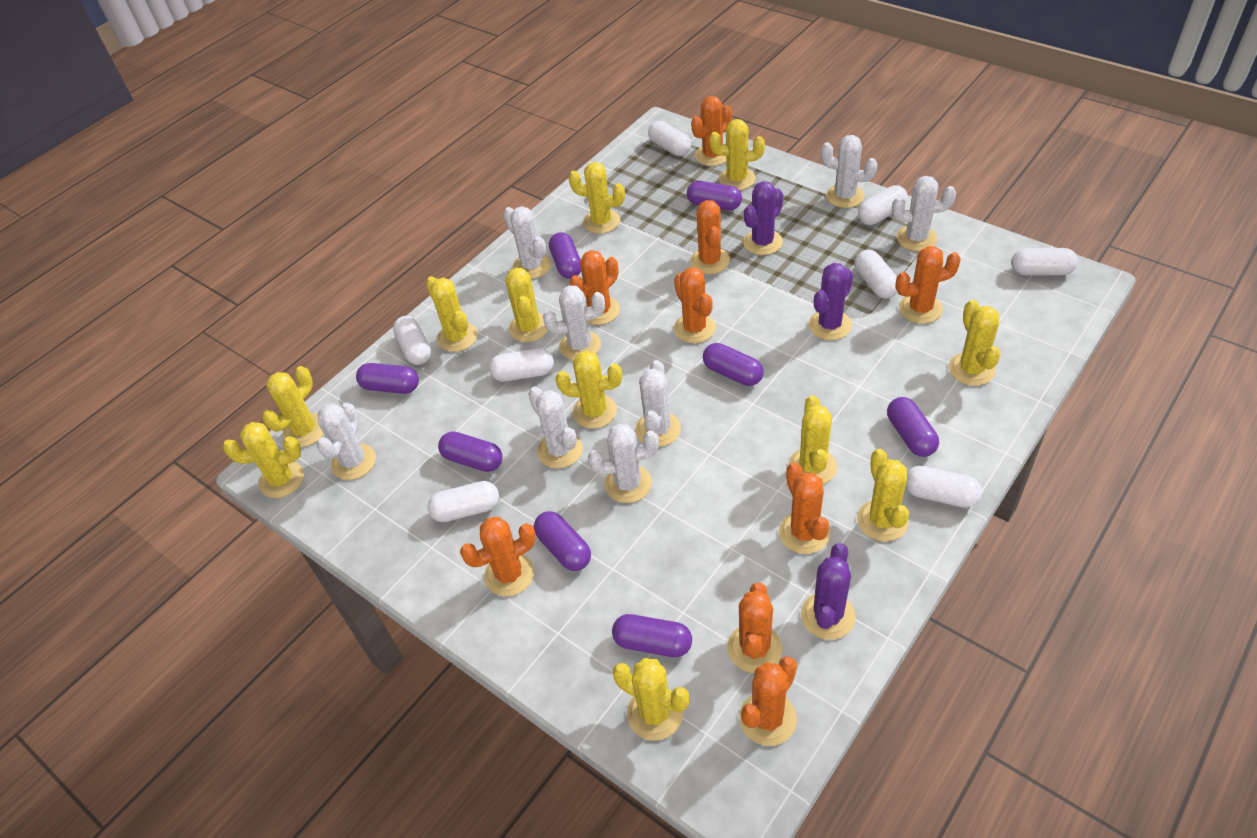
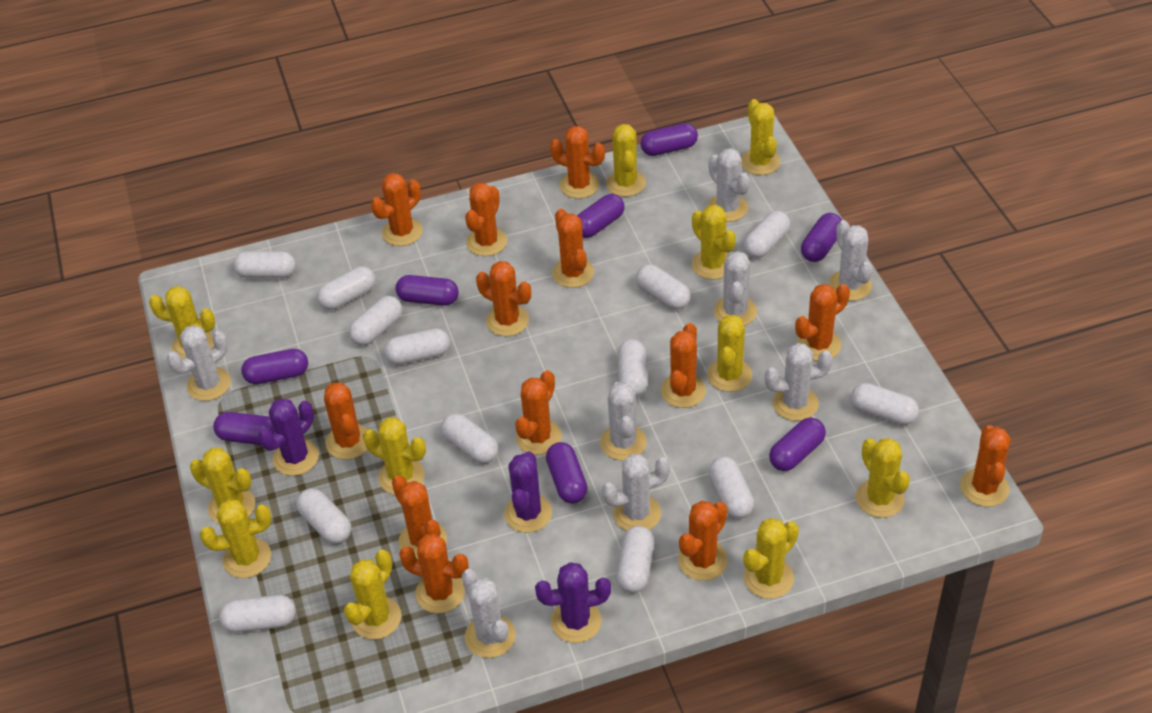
orange cactus: [460,517,536,596] [569,250,620,325] [674,267,716,343] [690,200,730,274] [691,96,732,166] [727,582,782,673] [739,657,797,746] [779,462,830,554] [896,246,961,324] = 9 -> [324,383,368,460] [371,173,423,246] [392,475,447,559] [399,534,469,613] [465,183,507,256] [476,261,531,336] [515,370,562,455] [550,126,605,198] [552,209,594,288] [661,323,706,408] [678,501,728,581] [795,284,850,361] [960,425,1011,507] = 13
white capsule: [393,316,431,365] [427,481,499,522] [489,348,554,381] [648,121,691,156] [855,250,897,299] [858,185,908,225] [905,466,982,508] [1011,248,1078,275] = 8 -> [219,595,296,633] [233,251,296,278] [296,488,351,544] [317,266,376,310] [349,296,402,346] [384,329,450,365] [441,413,498,463] [617,526,654,593] [618,339,648,397] [636,264,691,310] [709,456,754,519] [744,211,790,258] [851,383,919,425] = 13

